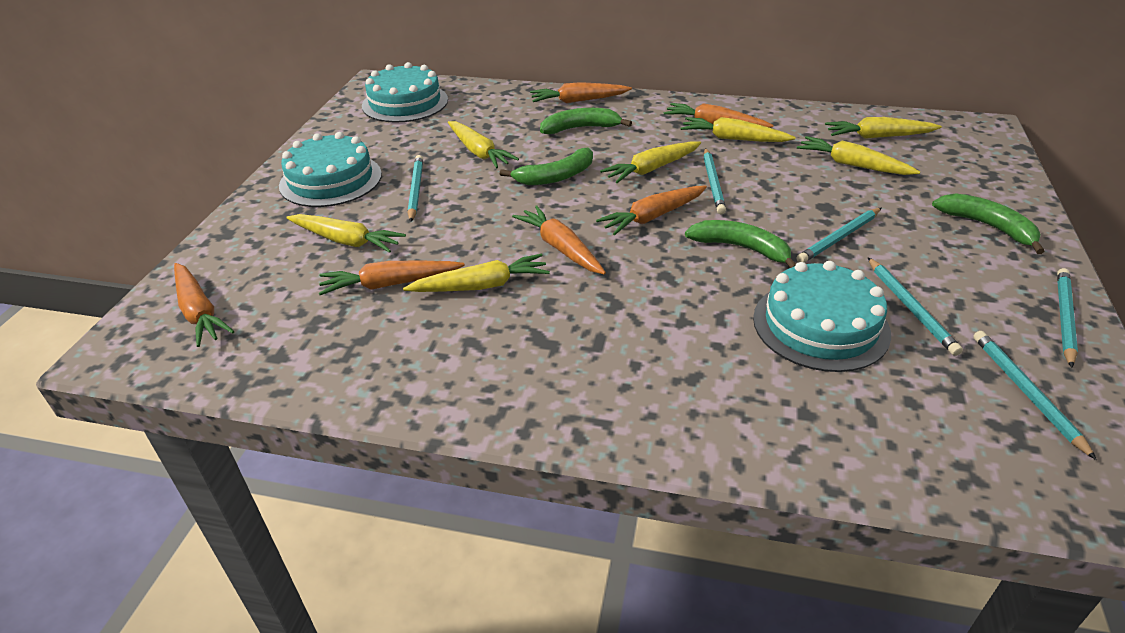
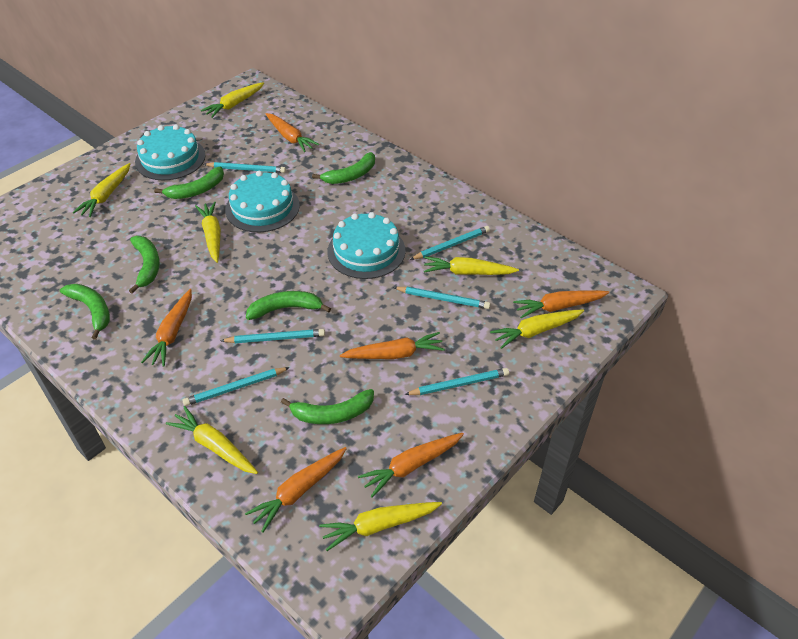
green banana: [500,148,593,185] [540,108,632,134] [685,220,796,268] [932,193,1045,254] = 4 -> [60,284,110,340] [129,236,160,294] [154,167,224,199] [246,291,331,320] [281,389,374,424] [312,152,375,184] = 6

